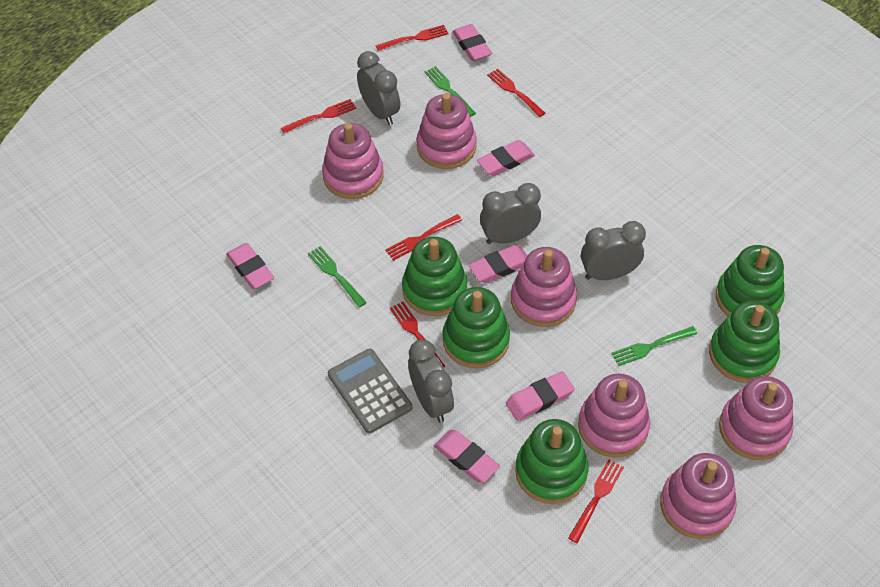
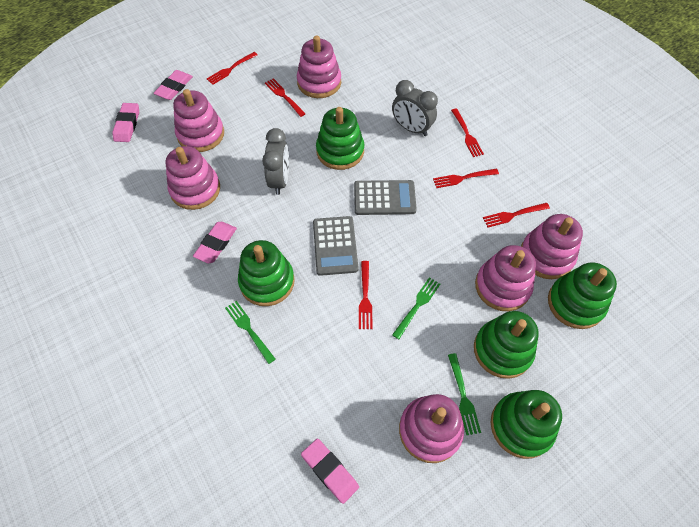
grey calculator: [328,349,412,433] = 1 -> [313,216,359,276] [354,180,417,215] = 2
grey clock: [357,51,400,125] [408,340,454,423] [480,183,541,244] [581,221,646,280] = 4 -> [262,128,289,195] [392,80,438,136] = 2
pink eraser: [226,243,274,289] [434,430,500,483] [452,24,492,61] [468,245,527,283] [477,140,535,176] [506,371,575,421] = 6 -> [112,103,139,142] [154,70,193,100] [193,222,237,263] [301,439,359,504] = 4

